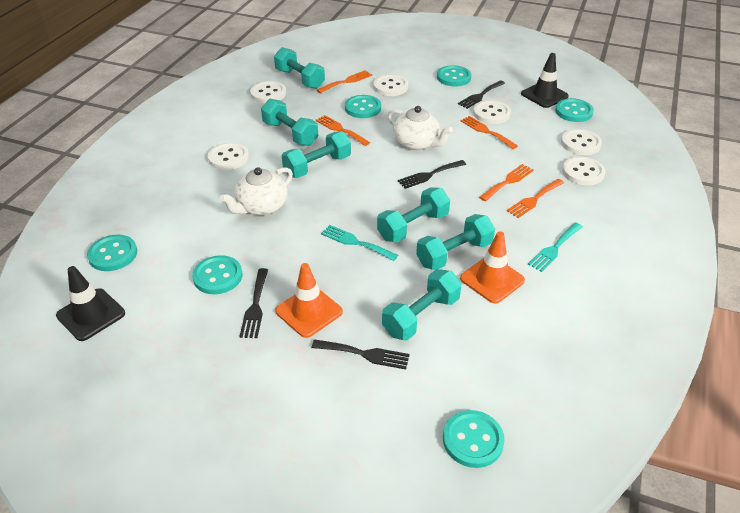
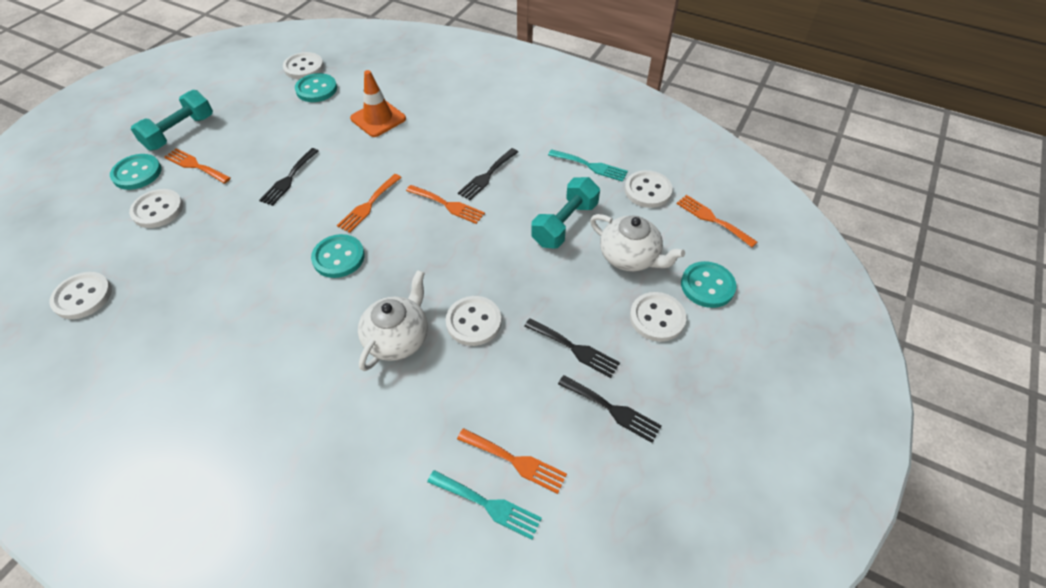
black traffic cone: [56,266,125,341] [521,53,569,108] = 2 -> none = 0
orange traffic cone: [275,263,343,338] [460,231,525,304] = 2 -> [350,70,406,137] = 1
turquoise button: [87,235,137,271] [192,255,242,294] [345,95,381,118] [437,65,471,86] [443,410,505,468] [555,98,594,122] = 6 -> [110,154,162,190] [295,73,337,102] [311,234,365,278] [681,261,736,308] = 4
turquoise dumbbell: [261,99,318,146] [274,47,325,89] [282,131,351,178] [377,187,450,242] [382,269,462,340] [416,214,495,270] = 6 -> [131,90,213,151] [531,177,600,248] = 2

